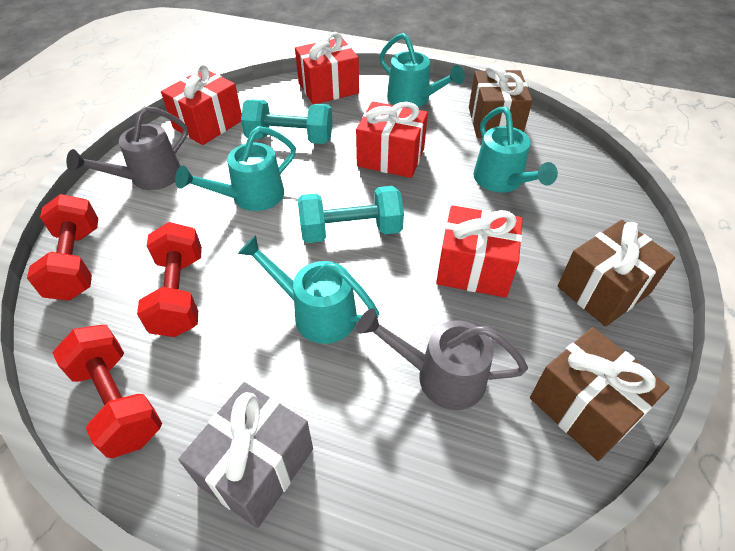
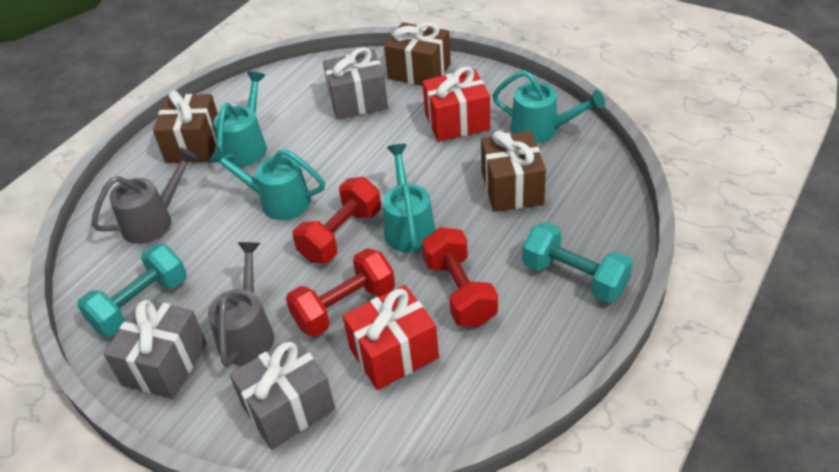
grey gift: [178,382,313,528] = 1 -> [103,299,207,399] [229,336,335,449] [323,47,388,119] = 3
red gift: [161,64,242,145] [295,32,359,104] [356,101,428,178] [436,205,523,298] = 4 -> [343,285,439,390] [422,66,490,142] = 2

